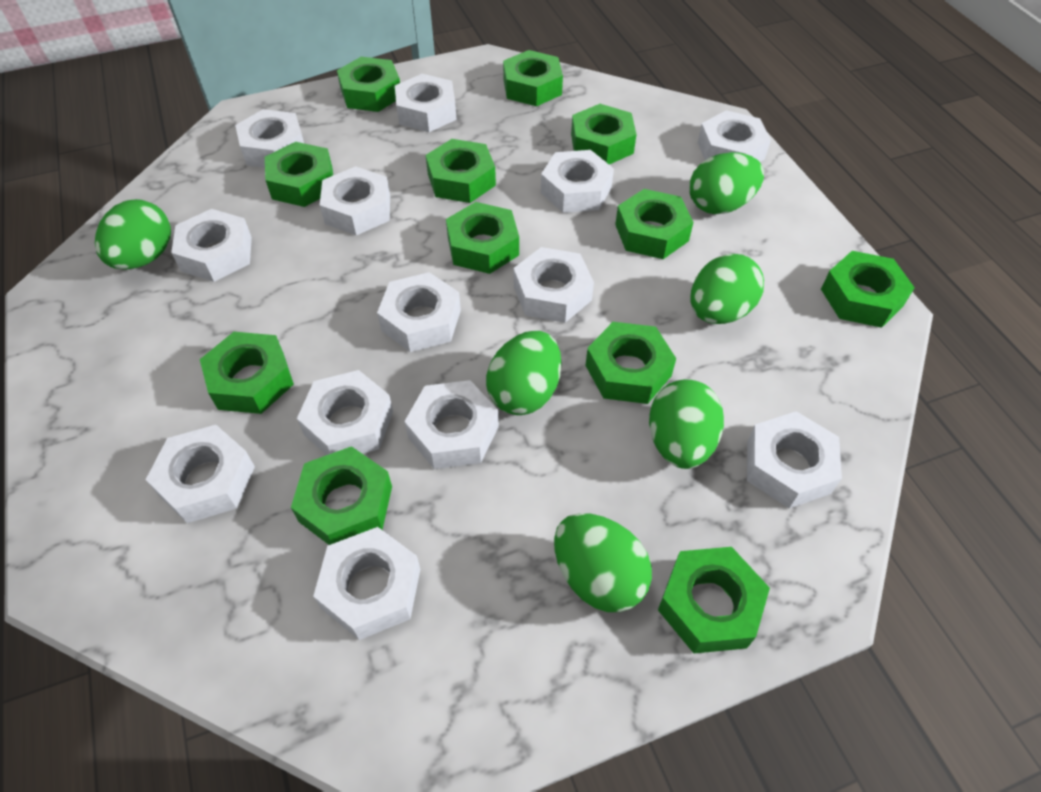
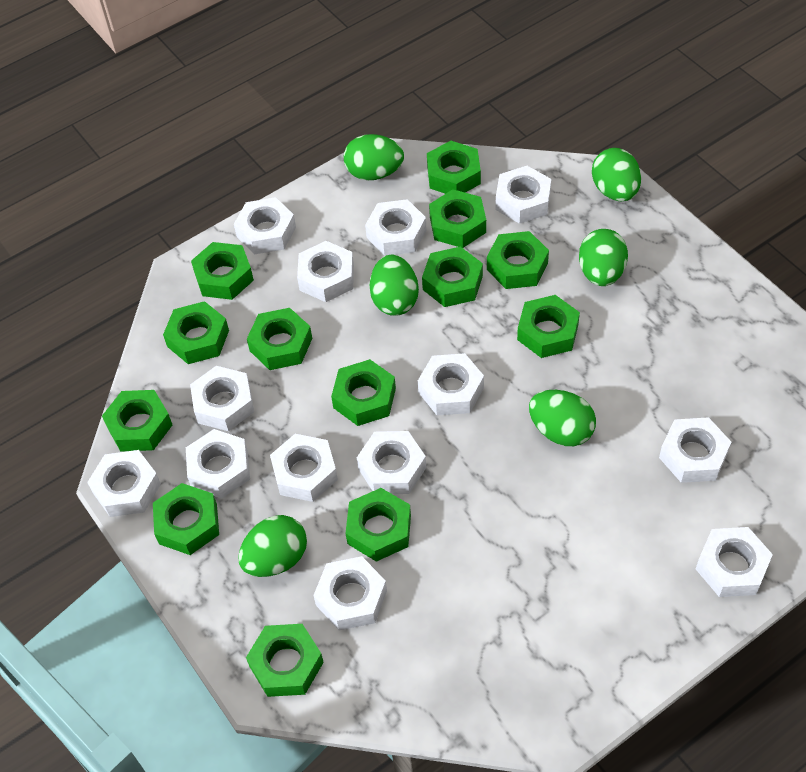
green nut: [200,332,294,414] [265,142,333,207] [291,446,392,545] [337,57,400,112] [426,139,496,203] [446,202,519,274] [503,50,563,106] [571,104,637,164] [585,322,676,404] [615,189,694,259] [658,547,770,653] [821,251,915,328] = 12 -> [102,390,172,452] [153,483,219,555] [163,301,229,364] [191,242,254,300] [246,624,324,697] [247,308,312,370] [331,359,396,426] [345,488,411,562] [422,246,483,307] [427,141,481,194] [429,189,486,248] [487,231,549,289] [517,295,580,358] = 13

